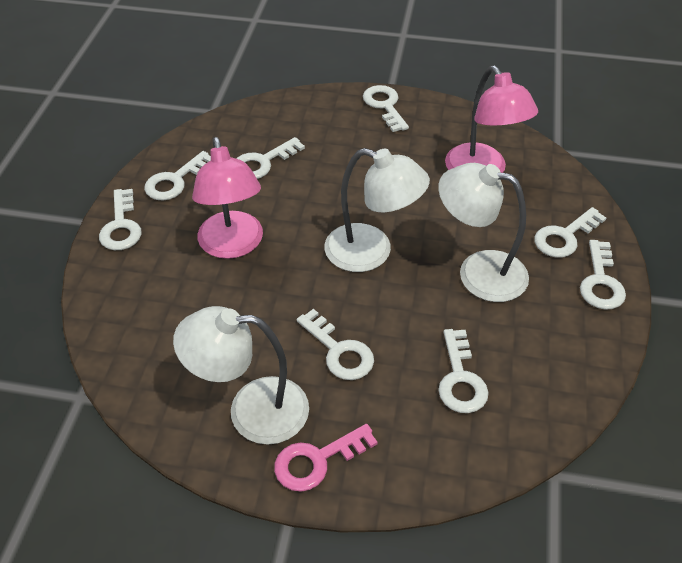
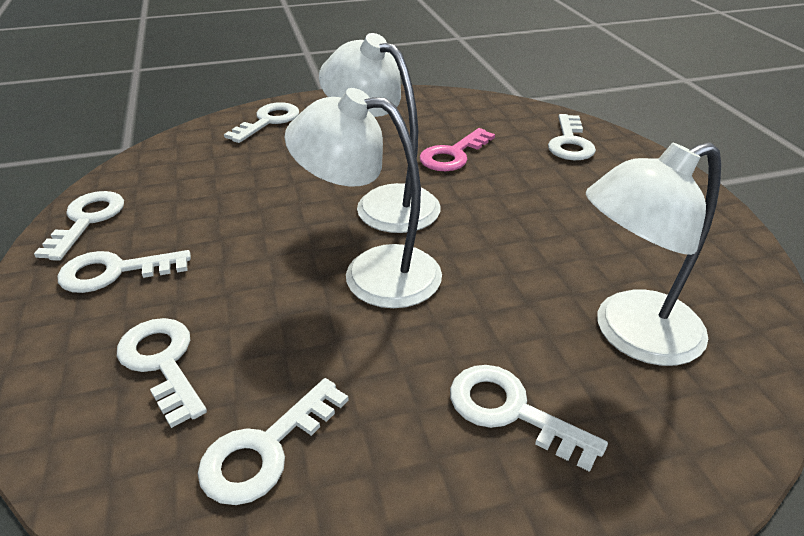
pink lamp: [192,137,263,259] [445,66,538,173] = 2 -> none = 0
white key: [99,189,142,250] [144,151,211,201] [236,137,305,179] [297,309,374,380] [363,85,409,132] [438,329,489,413] [534,207,607,258] [580,240,626,310] = 8 -> [34,191,124,261] [57,250,191,293] [117,318,207,428] [198,378,349,505] [224,102,299,143] [450,365,608,472] [548,114,596,160] = 7

